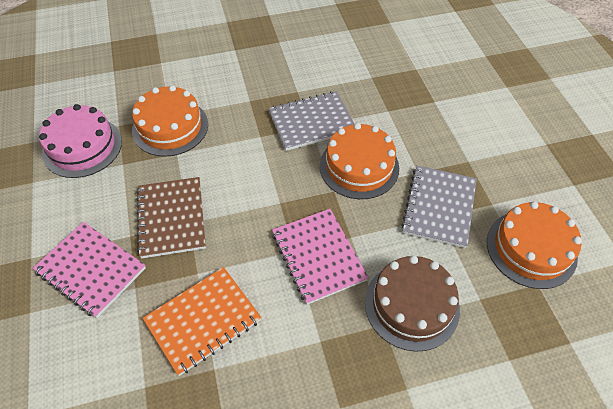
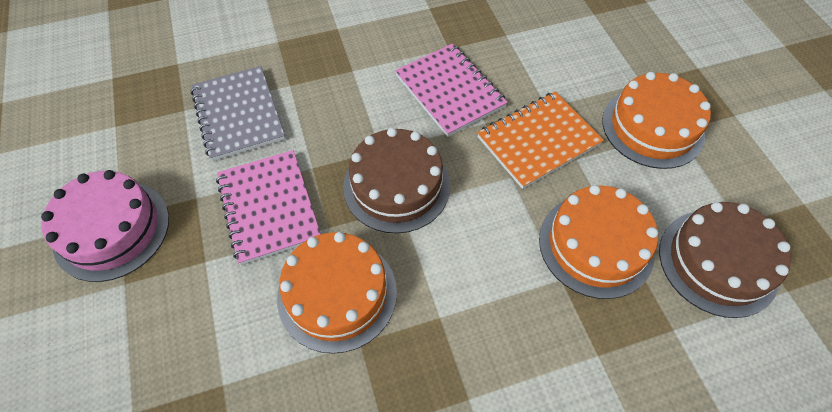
brown cake: [365,255,460,352] = 1 -> [343,128,450,234] [659,202,791,318] = 2
brown notebook: [137,177,206,259] = 1 -> none = 0
grey notebook: [269,91,354,151] [401,166,477,248] = 2 -> [191,66,285,161] = 1

